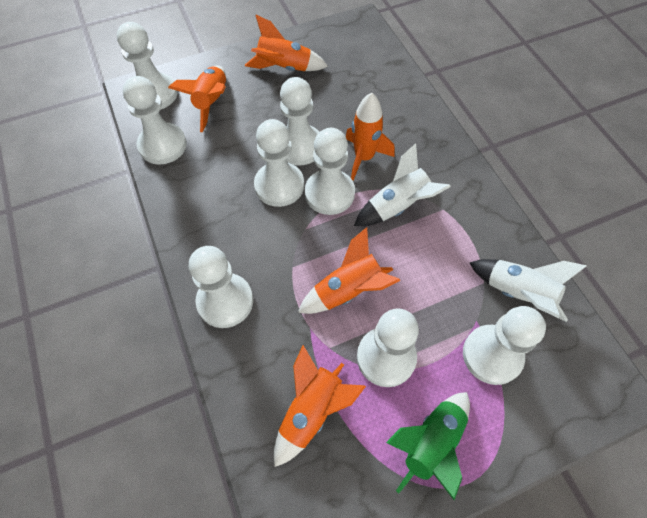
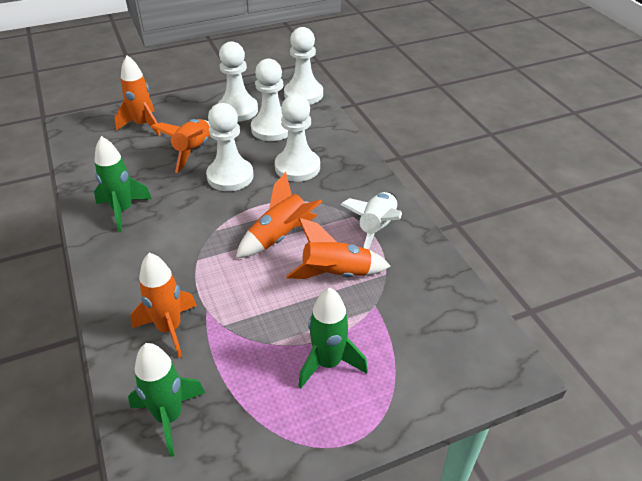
green rocket: [386,392,470,500] = 1 -> [94,136,152,232] [128,343,205,457] [298,288,368,388] = 3
white pawn: [117,22,178,110] [123,76,187,165] [189,246,253,328] [254,119,304,207] [280,77,319,166] [305,128,355,215] [357,308,419,387] [463,306,546,385] = 8 -> [206,103,254,191] [218,41,258,122] [251,59,288,141] [275,94,320,182] [284,27,323,105] = 5
white rocket: [354,143,451,226] [470,259,587,322] = 2 -> [340,192,402,250] = 1

